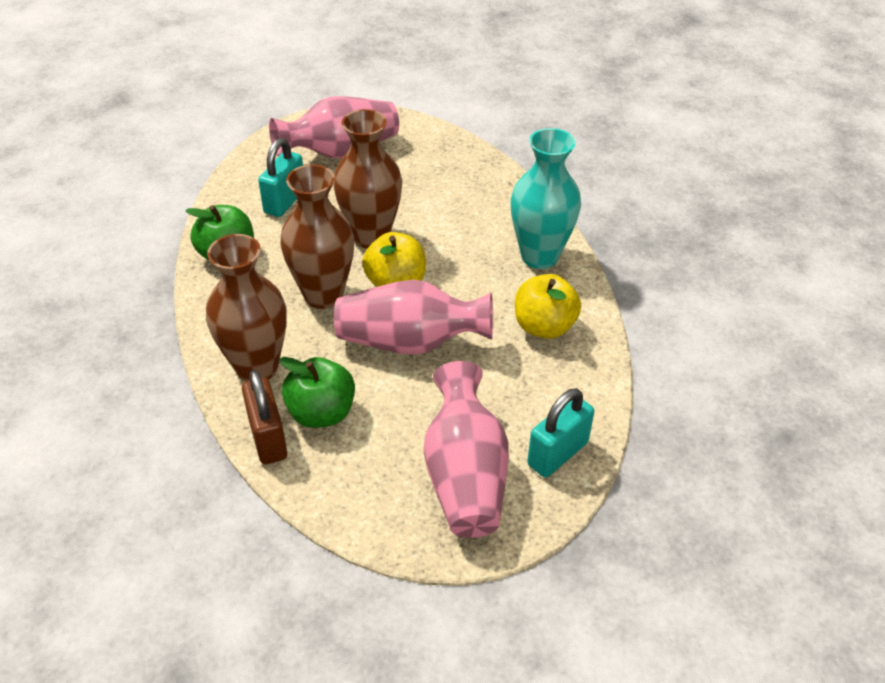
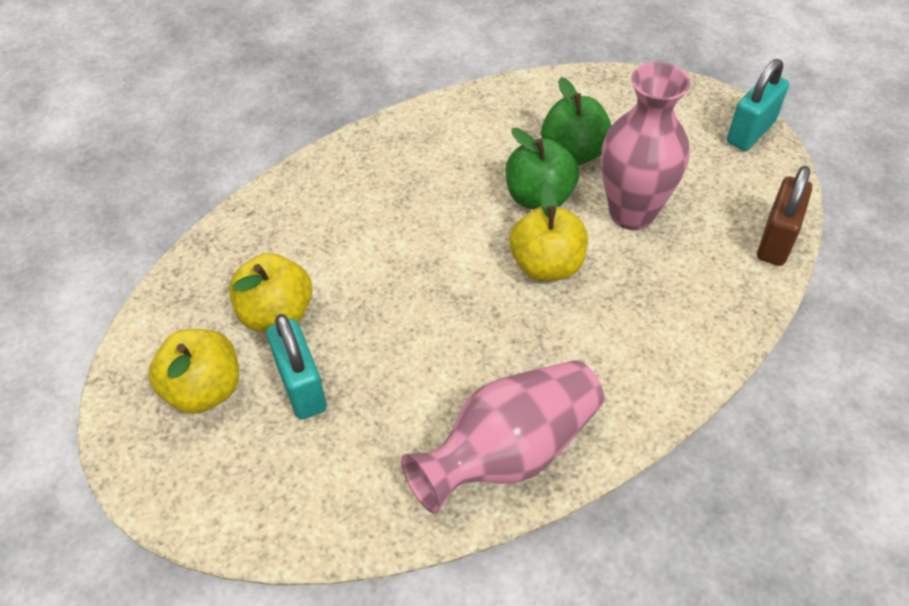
brown vase: [206,234,286,382] [280,164,355,309] [333,109,402,249] = 3 -> none = 0
pink vase: [269,96,399,158] [334,280,493,355] [424,361,509,538] = 3 -> [401,360,604,514] [601,62,691,230] = 2
turquoise vase: [511,128,581,269] = 1 -> none = 0
yellow apple: [362,232,426,287] [515,274,581,339] = 2 -> [149,329,239,414] [229,253,312,332] [509,182,588,281] = 3

